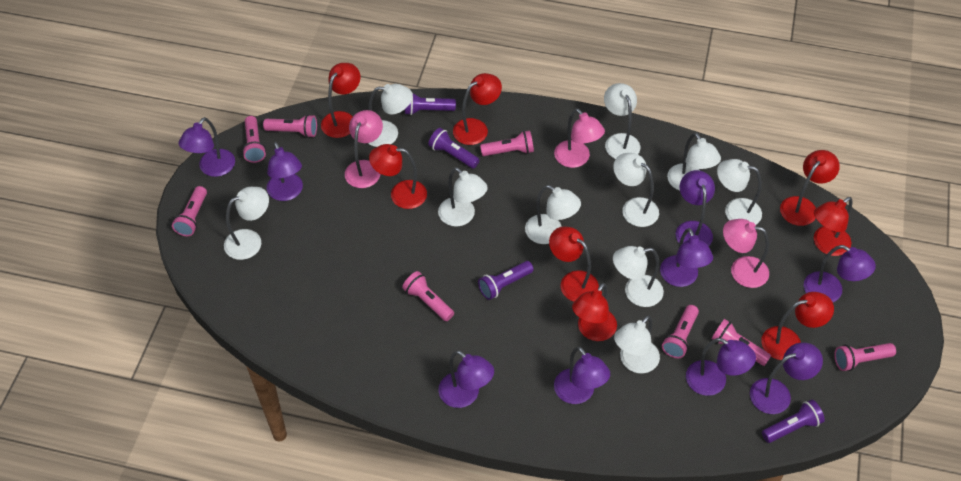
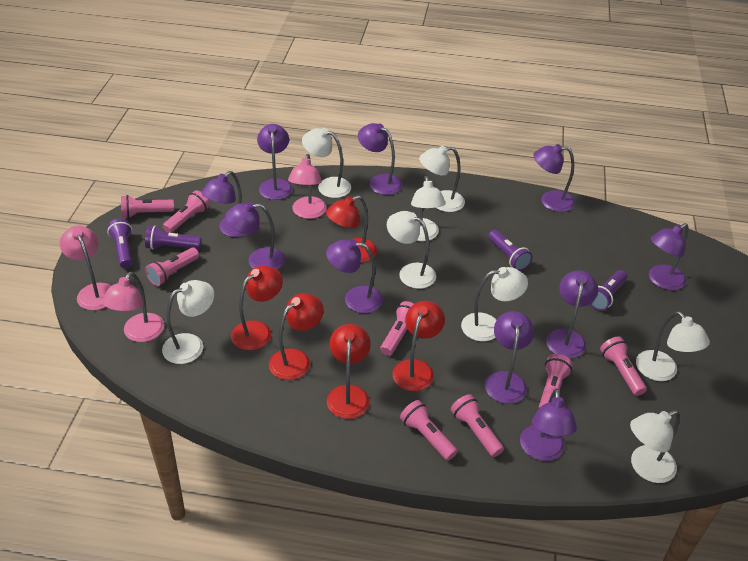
purple lamp: [179,117,235,177] [267,142,303,201] [438,350,494,408] [554,346,610,404] [660,228,713,287] [676,170,715,246] [686,338,756,396] [750,342,823,414] [804,245,876,302] = 9 -> [201,171,247,237] [225,202,285,270] [257,124,293,200] [326,239,383,313] [358,123,402,195] [485,311,534,404] [520,388,577,461] [534,144,575,212] [546,271,598,358] [649,223,689,290] = 10
red lamp: [321,63,361,138] [369,144,427,209] [453,73,502,145] [549,226,599,302] [572,283,617,341] [761,292,834,360] [780,150,840,226] [814,197,852,256] = 8 -> [231,266,283,350] [269,293,324,380] [326,195,377,263] [327,324,371,419] [393,301,445,391] = 5
white lamp: [224,187,269,260] [368,84,412,147] [438,167,488,227] [525,185,581,244] [604,83,640,159] [613,153,659,227] [613,246,664,307] [614,315,660,373] [667,133,721,191] [717,159,762,225] = 10 -> [162,280,214,364] [302,128,351,198] [387,211,436,289] [411,176,446,241] [419,146,465,212] [461,267,528,341] [630,410,680,483] [636,311,710,381] = 8

